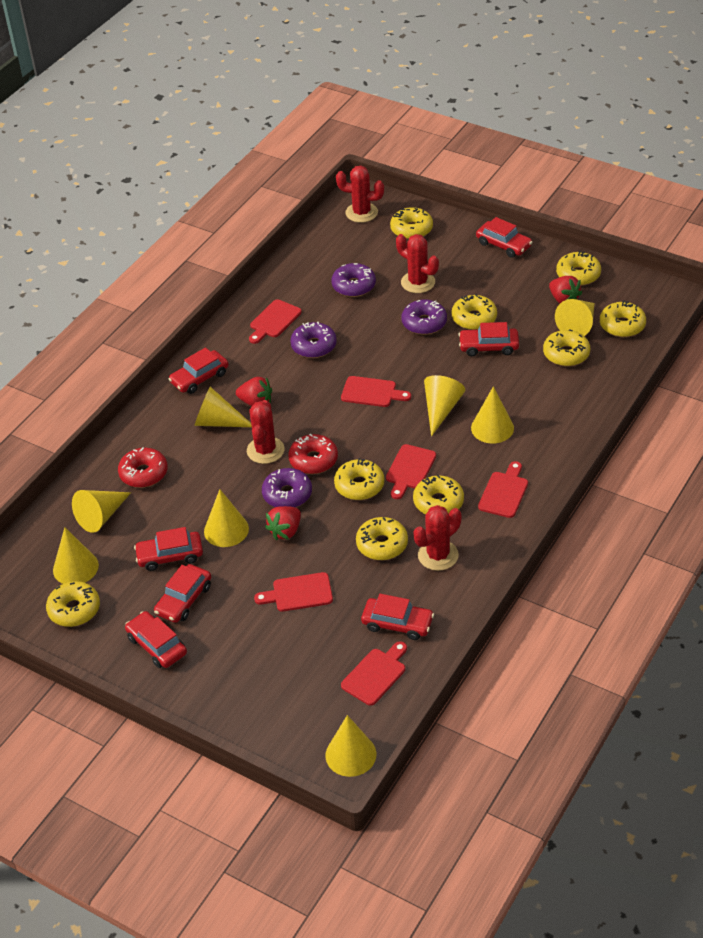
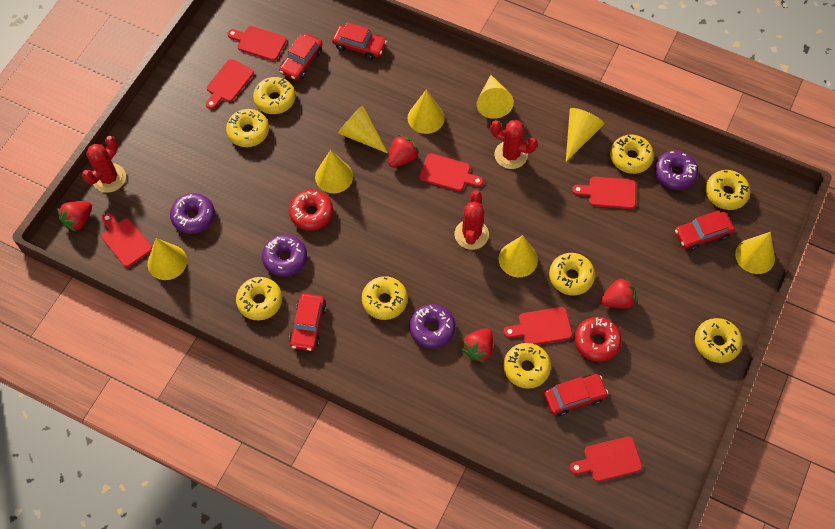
red cactus: [247,400,284,464] [336,165,384,223] [396,234,439,293] [413,505,461,571] = 4 -> [82,136,126,193] [455,190,489,250] [490,120,538,169] = 3
red car: [125,611,187,668] [134,527,203,571] [154,564,211,623] [169,348,229,394] [361,594,434,640] [458,322,519,356] [476,217,532,258] = 7 -> [279,34,323,80] [289,293,326,351] [332,22,387,60] [544,374,608,416] [675,210,735,251] = 5
red cutting board: [249,299,302,344] [254,572,333,612] [341,376,411,407] [341,641,407,706] [386,444,436,499] [478,461,528,518] = 6 -> [101,213,152,267] [206,59,254,109] [227,26,287,61] [419,153,483,191] [503,307,572,345] [570,437,642,482] [572,177,636,209] = 7
red strawberry: [236,377,272,406] [265,506,301,540] [549,276,582,303] = 3 -> [58,201,92,232] [388,135,419,168] [461,328,493,363] [601,277,637,308] = 4

